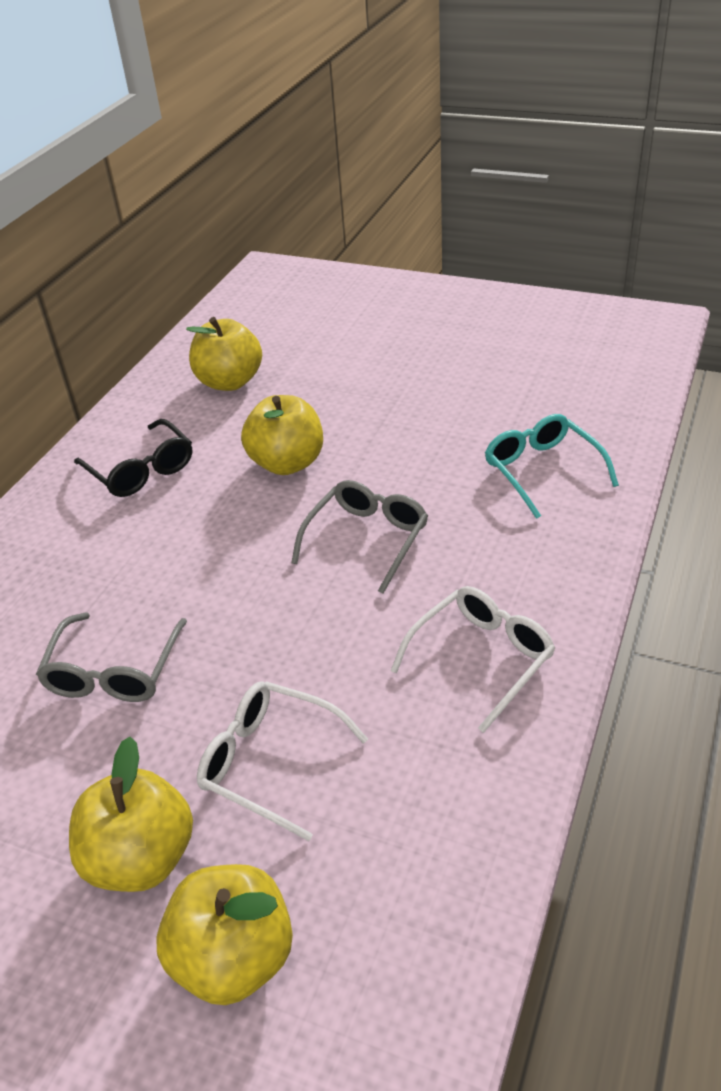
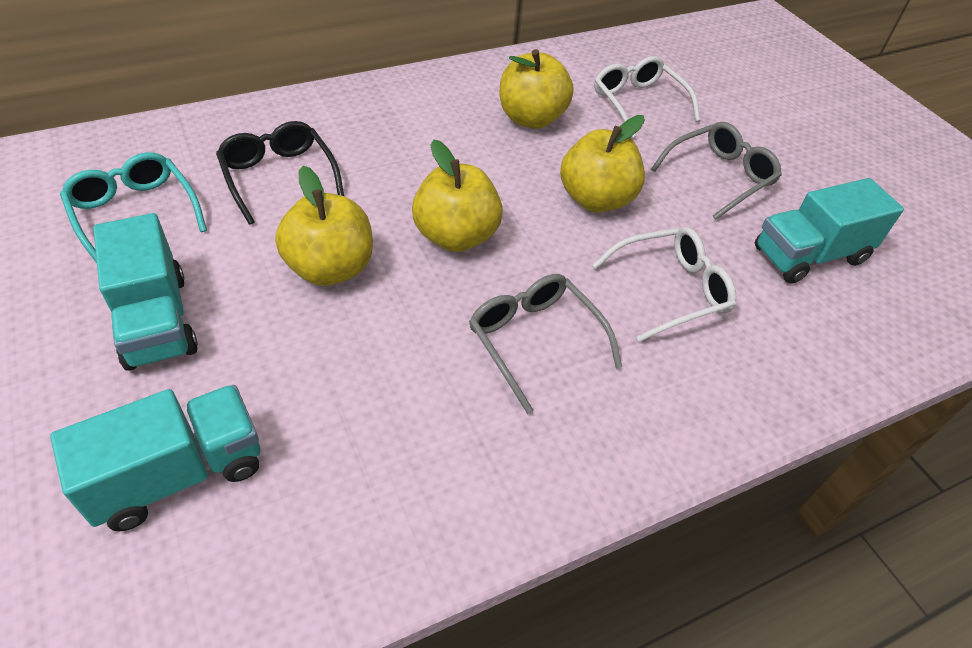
turquoise truck: none = 0 -> [50,385,260,531] [93,213,198,371] [755,178,904,284] = 3

